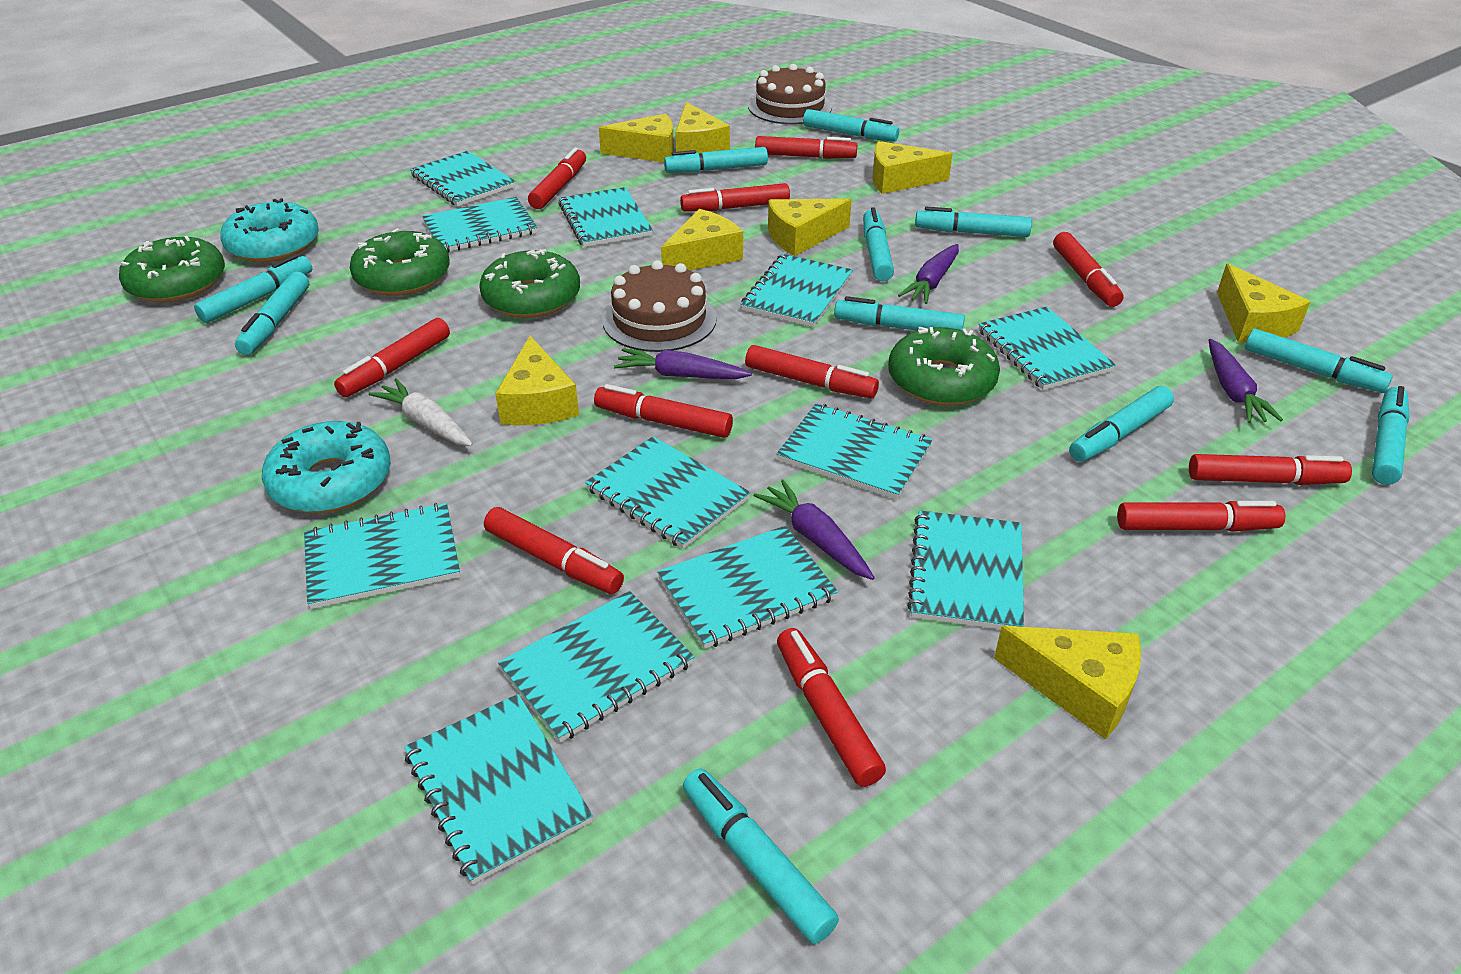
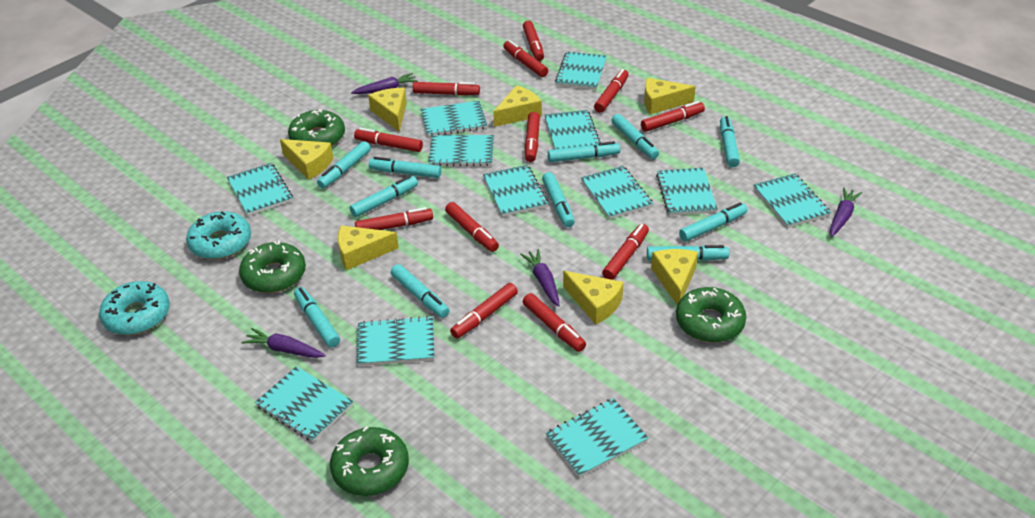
brown cake: [602,260,717,352] [748,64,832,124] = 2 -> none = 0
red marker: [334,318,450,397] [484,507,624,594] [528,148,586,209] [594,384,733,438] [680,183,790,212] [745,345,879,398] [755,136,857,159] [777,628,886,787] [1053,232,1124,307] [1117,501,1285,532] [1189,454,1352,485] = 11 -> [354,128,423,152] [355,207,433,230] [413,82,480,96] [445,202,499,252] [450,283,518,339] [503,40,548,77] [523,21,544,61] [523,293,586,352] [525,112,540,162] [594,69,629,113] [602,224,649,280] [641,101,705,132] = 12
white carrot: [368,378,473,446] = 1 -> none = 0
yellow cheese: [495,336,579,425] [599,114,674,163] [661,209,743,271] [675,102,730,153] [768,198,852,256] [872,141,953,194] [994,626,1141,740] [1217,264,1311,343] = 8 -> [280,139,333,180] [338,225,399,270] [368,88,407,132] [493,85,542,127] [563,271,623,324] [644,78,696,114] [651,249,698,305] = 7

